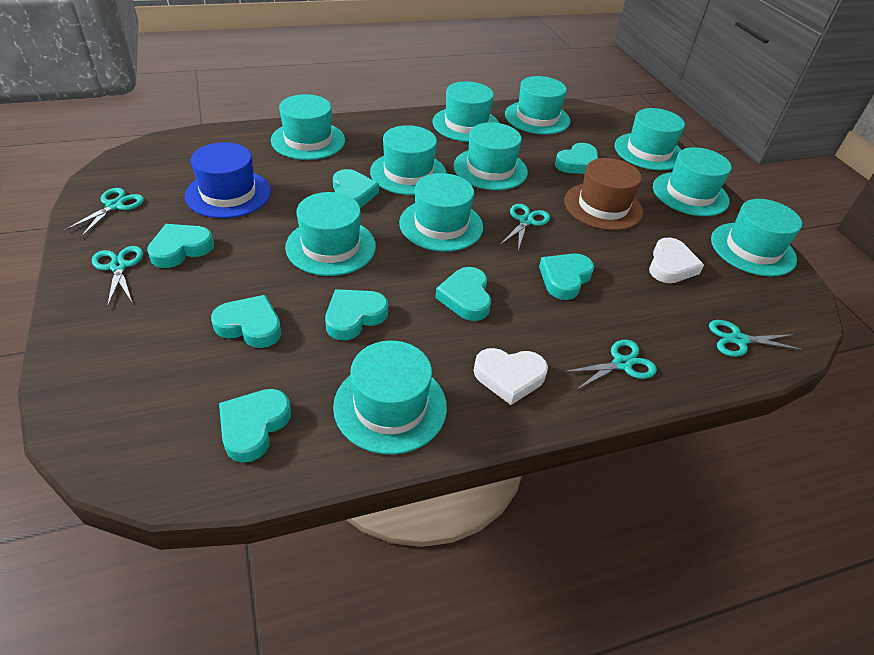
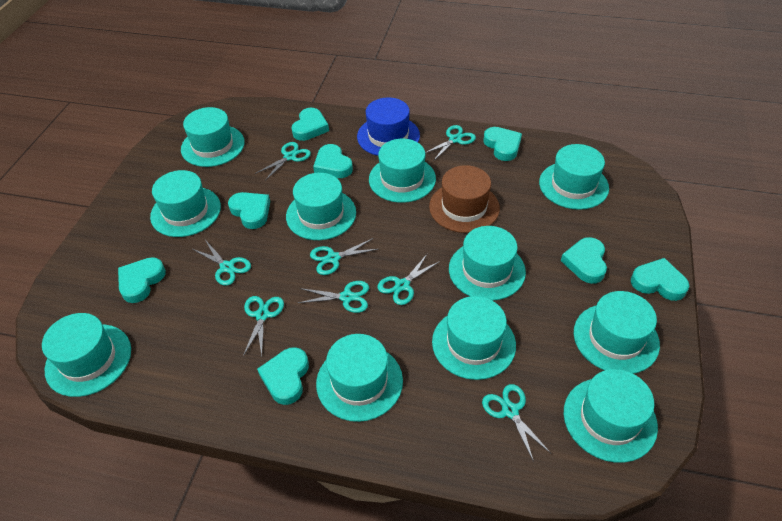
turquoise scissors: [65,188,144,237] [92,246,143,307] [500,204,550,250] [564,340,657,390] [709,320,803,357] = 5 -> [193,240,251,286] [243,296,284,356] [255,142,311,180] [298,281,369,313] [310,238,378,275] [377,254,440,305] [425,125,476,160] [482,384,551,462] = 8
white heart: [473,348,548,405] [649,237,704,283] = 2 -> none = 0

